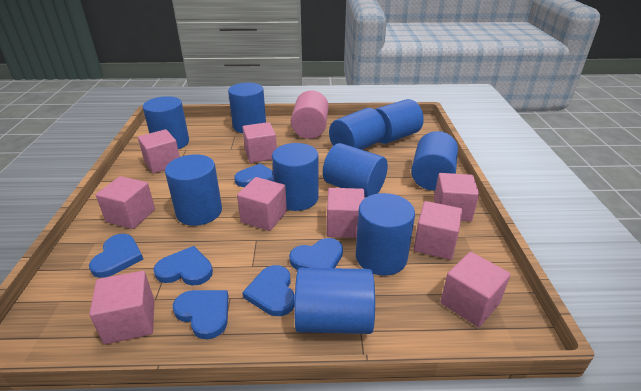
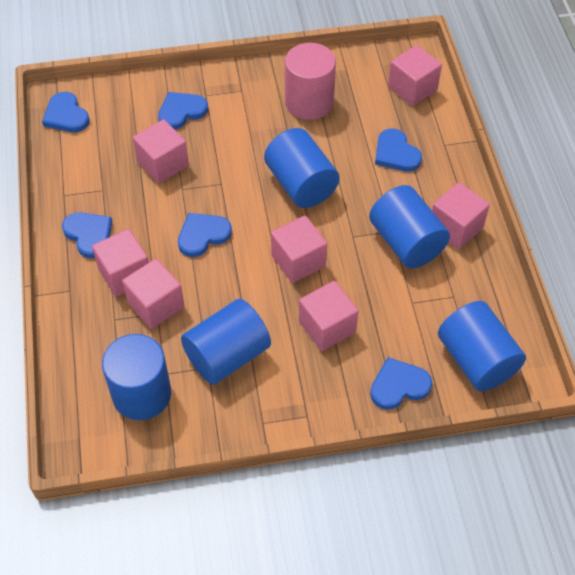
blue cylinder: [143,96,189,149] [165,154,222,226] [228,83,266,133] [272,143,319,211] [295,268,375,334] [323,143,388,197] [329,108,386,150] [356,193,415,275] [375,99,424,144] [411,131,458,191] = 10 -> [102,334,171,420] [181,299,271,385] [264,128,340,208] [369,185,450,268] [438,301,526,391] = 5
pink cube: [89,271,155,344] [96,176,155,229] [138,129,180,174] [237,177,287,231] [242,122,277,163] [327,188,365,238] [414,201,462,260] [434,173,479,221] [440,252,511,327] = 9 -> [92,229,149,297] [122,258,184,329] [133,119,189,184] [271,215,327,283] [299,281,358,351] [388,45,442,106] [432,182,490,249] = 7

